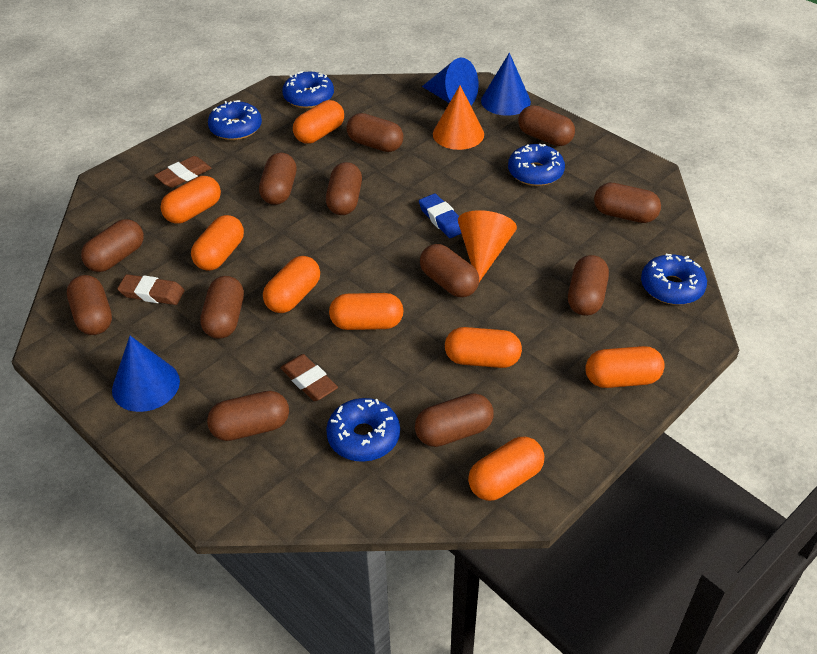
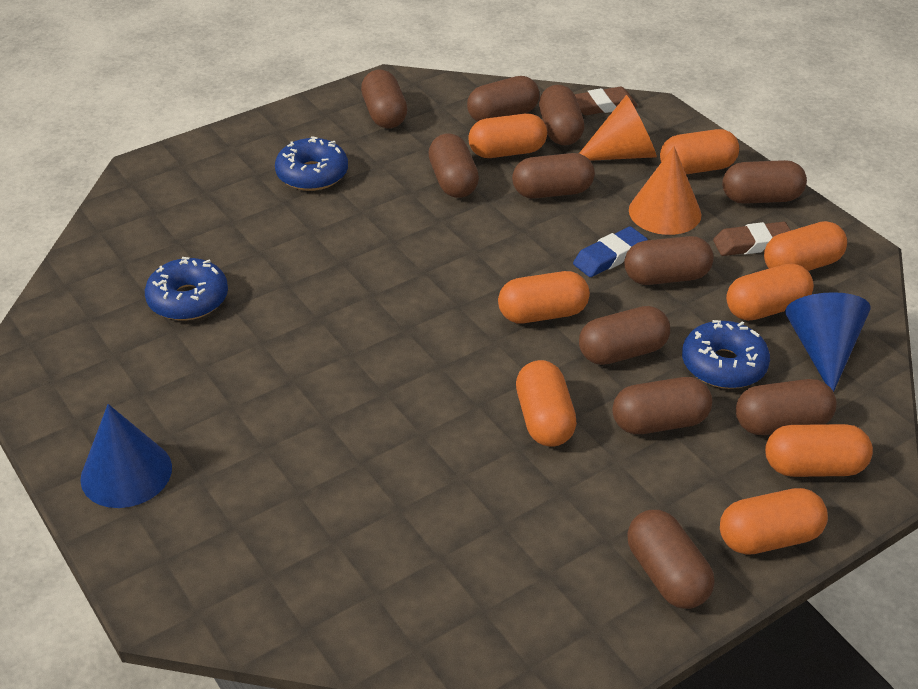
blue cone: [112,336,180,412] [422,58,479,105] [481,53,531,116] = 3 -> [80,404,172,508] [785,292,871,392] = 2
blue donut: [208,100,262,140] [282,71,334,108] [326,398,400,462] [508,144,565,186] [641,254,707,305] = 5 -> [145,257,228,320] [275,136,348,191] [682,320,770,389] = 3
brown capsule: [67,275,112,335] [81,219,144,272] [200,276,244,339] [207,391,289,441] [259,152,297,205] [326,162,362,215] [346,113,403,152] [415,393,494,447] [420,244,479,298] [518,105,575,146] [568,255,609,316] [594,183,661,223] = 12 -> [361,70,407,128] [428,133,479,198] [467,76,540,122] [512,153,595,199] [539,85,584,145] [579,306,670,365] [612,377,712,434] [624,236,714,285] [627,510,714,609] [722,160,807,204] [736,379,837,435] = 11
brown eraser: [117,274,185,305] [154,156,211,188] [281,354,338,401] = 3 -> [574,87,638,115] [713,222,791,256] = 2

